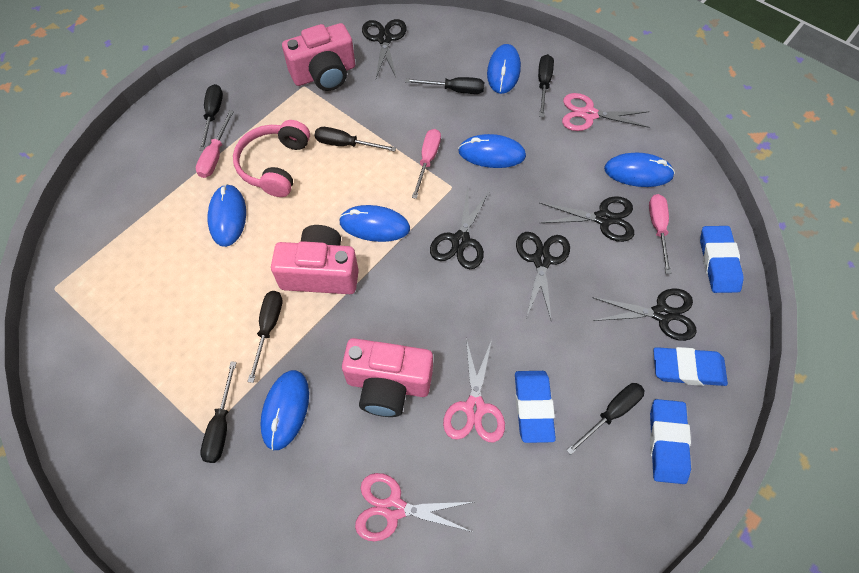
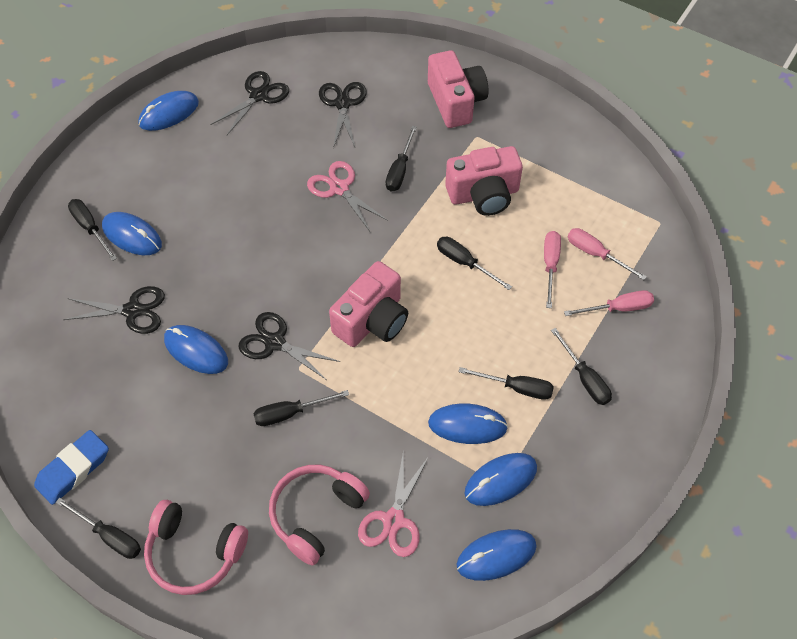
black scissors: [362,19,407,79] [430,188,490,269] [516,232,570,322] [540,196,634,242] [592,288,697,341] = 5 -> [63,286,165,334] [211,71,289,135] [238,312,340,380] [319,82,367,148] = 4
blue eraser: [515,371,556,443] [650,399,691,484] [653,347,728,386] [700,226,744,293] = 4 -> [34,430,109,505] = 1
pink headphones: [233,120,310,197] = 1 -> [144,500,248,595] [269,465,370,565] = 2
pink scissors: [355,473,473,541] [443,338,505,442] [562,93,650,131] = 3 -> [307,161,388,231] [358,452,429,557] = 2

